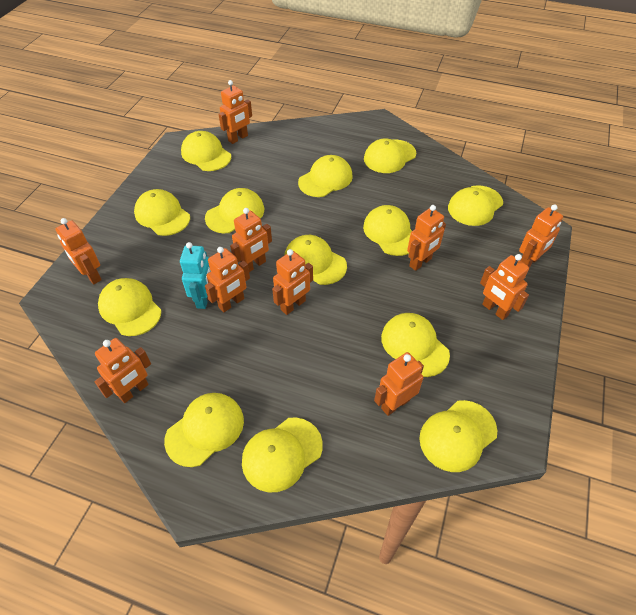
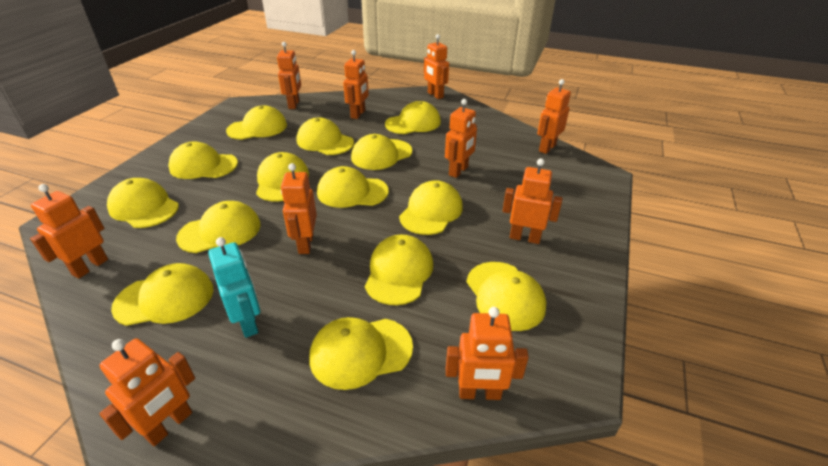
yellow cap: [98,278,161,336] [134,189,190,236] [164,393,244,467] [181,131,231,171] [205,188,264,233] [242,418,323,492] [284,235,347,285] [298,155,353,197] [363,205,412,256] [364,139,416,173] [381,313,450,377] [419,400,497,472] [448,185,503,226] = 13 -> [107,178,179,228] [111,263,214,326] [168,142,238,179] [176,201,261,253] [226,105,287,140] [256,152,309,202] [297,117,354,155] [310,317,413,390] [317,166,389,208] [351,134,412,170] [365,235,433,305] [385,101,441,134] [399,180,463,235] [467,262,546,331] = 14

